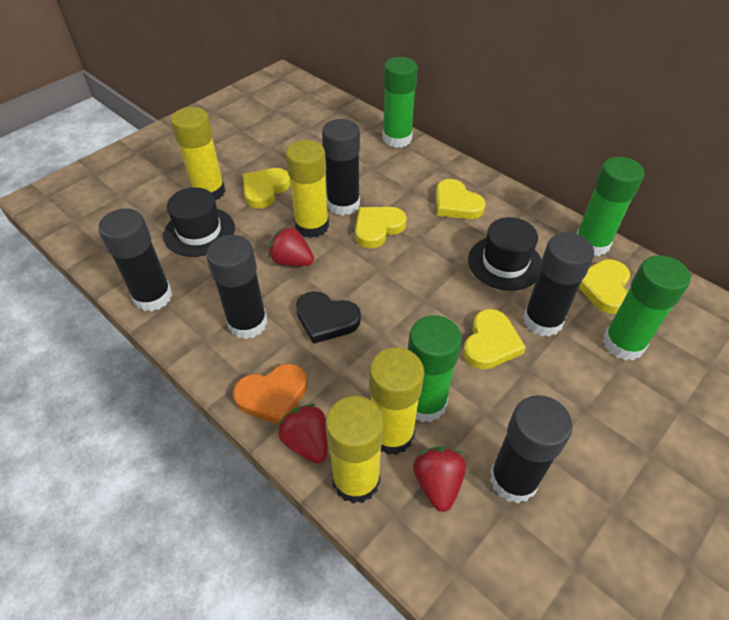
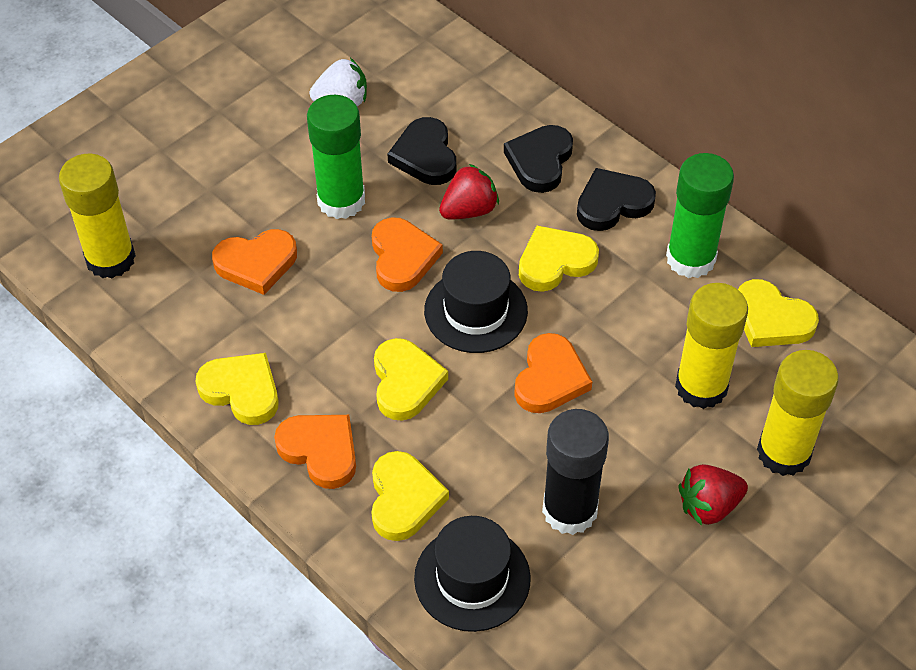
black glue stick: [98,209,172,312] [206,235,268,339] [322,119,360,216] [490,395,573,503] [523,232,594,337] = 5 -> [542,409,609,535] = 1
black heart: [296,291,361,344] = 1 -> [387,117,456,185] [504,125,573,193] [577,168,656,231] = 3
green glue stick: [383,57,418,148] [408,315,462,422] [576,157,644,256] [603,255,691,361] = 4 -> [307,95,365,219] [666,153,734,278] = 2
orange heart: [233,364,307,425] = 1 -> [212,229,297,295] [274,415,356,489] [372,217,443,292] [514,333,592,413] = 4
red strawberry: [268,226,314,266] [278,404,328,464] [413,446,466,512] = 3 -> [439,164,499,219] [678,464,748,526] = 2
white strawberry: none = 0 -> [309,58,367,106] = 1
yellow glue stick: [171,107,225,200] [285,140,329,238] [325,396,384,504] [369,347,424,455] = 4 -> [59,154,136,278] [675,283,748,409] [757,350,839,476] = 3

